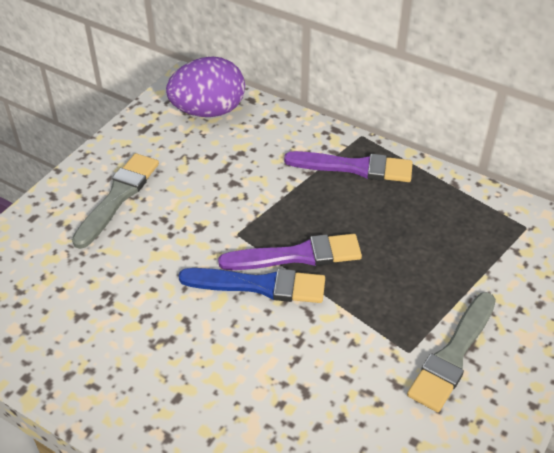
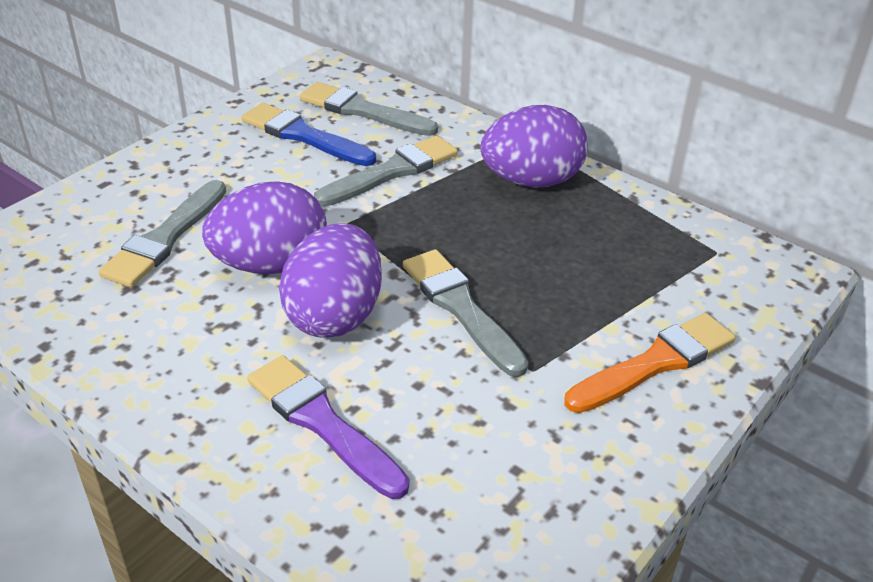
grey brush: [72,153,159,249] [407,292,496,412] = 2 -> [98,180,227,287] [300,82,438,136] [314,136,458,207] [403,249,529,377] = 4
orange brush: none = 0 -> [564,313,735,413] = 1
purple brush: [218,234,362,270] [284,151,413,182] = 2 -> [247,355,409,499] = 1
purple egg: [166,56,245,117] = 1 -> [202,181,327,274] [279,223,382,338] [481,105,588,188] = 3

